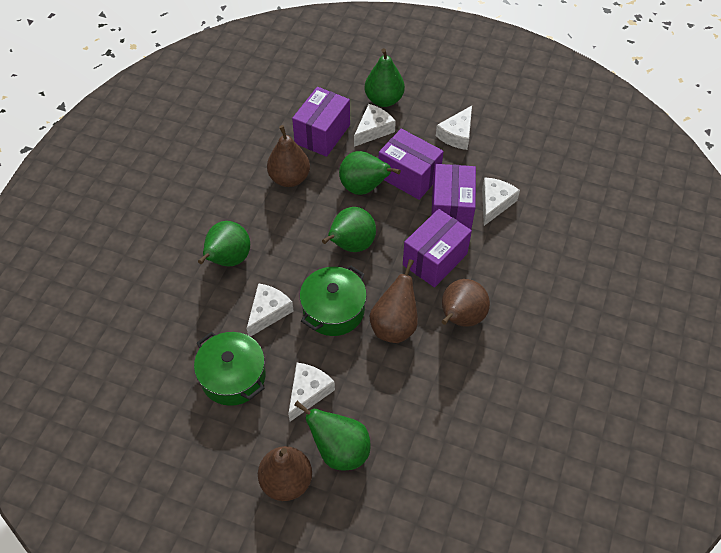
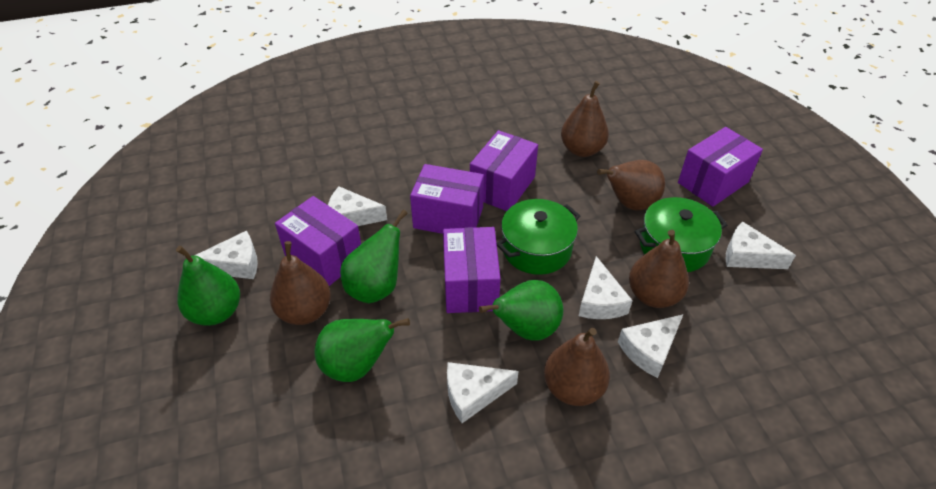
brown pear: [258,446,312,501] [267,125,310,187] [370,259,418,343] [442,279,490,327] = 4 -> [270,241,331,325] [544,328,610,406] [561,81,609,157] [597,160,665,211] [629,230,689,308] = 5
green pear: [198,221,250,266] [294,400,371,471] [322,207,376,252] [339,151,401,195] [365,48,405,107] = 5 -> [176,246,240,326] [314,318,410,382] [340,209,408,303] [479,280,563,341] = 4
purple box: [292,87,350,157] [379,129,444,200] [403,209,472,287] [431,164,476,229] = 4 -> [275,196,361,286] [410,164,484,234] [443,227,501,313] [470,130,538,211] [678,127,763,207] = 5
white cheese: [247,283,294,337] [288,363,335,422] [354,104,396,147] [436,106,472,150] [482,177,520,226] = 5 -> [194,231,258,279] [328,186,387,226] [447,362,519,423] [579,256,633,319] [618,314,683,378] [726,221,796,269] = 6

